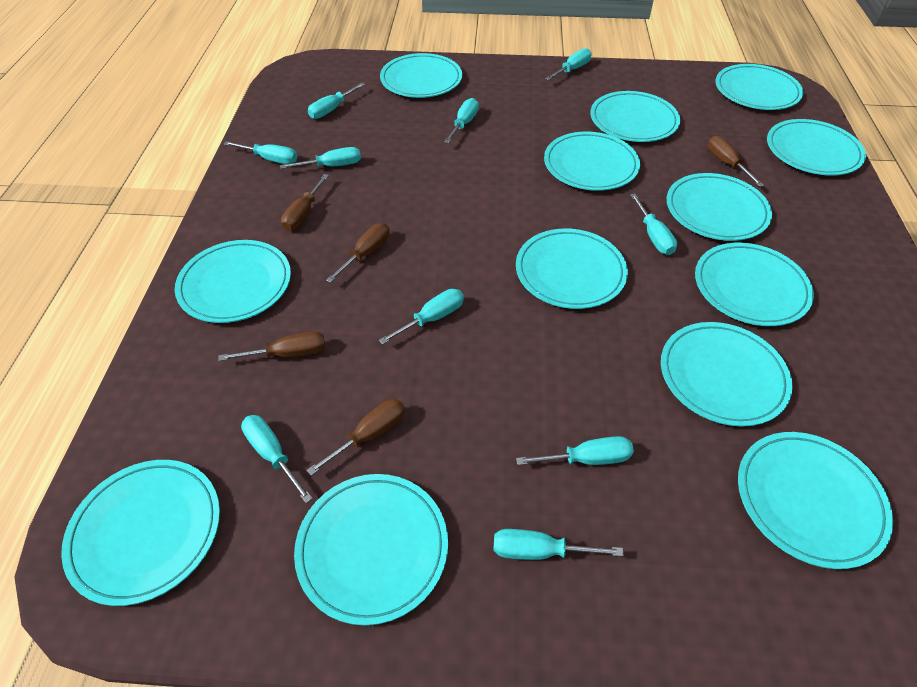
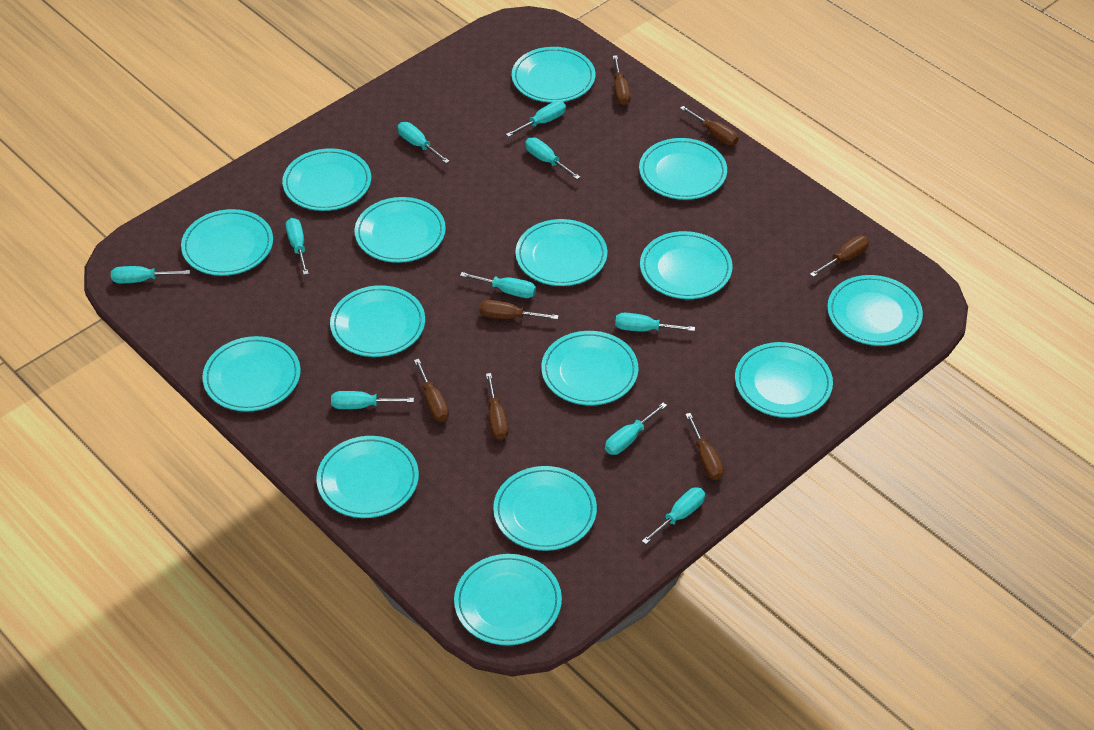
brown screwdriver: [219,331,325,361] [281,174,329,231] [307,399,405,476] [326,223,389,283] [708,136,764,187] = 5 -> [414,359,449,422] [480,300,559,320] [486,373,508,440] [613,55,631,105] [680,106,739,145] [685,413,724,480] [810,236,869,277] = 7
turquoise plate: [61,460,220,606] [175,240,291,323] [294,474,448,626] [380,53,462,98] [516,228,628,309] [544,132,640,191] [590,91,680,142] [661,322,793,427] [667,173,772,241] [695,243,814,326] [716,64,803,110] [738,432,893,569] [767,119,866,176] = 13 -> [181,209,273,276] [202,336,301,412] [282,148,371,211] [316,436,419,518] [330,285,425,357] [355,197,446,263] [454,554,562,645] [493,466,597,551] [512,47,595,103] [515,219,607,286] [541,331,638,405] [639,138,727,200] [640,231,733,299] [735,342,833,418] [827,275,923,346] = 15

